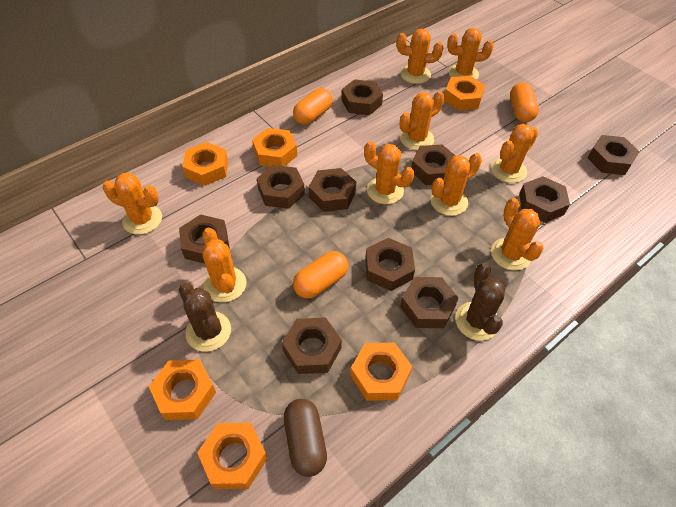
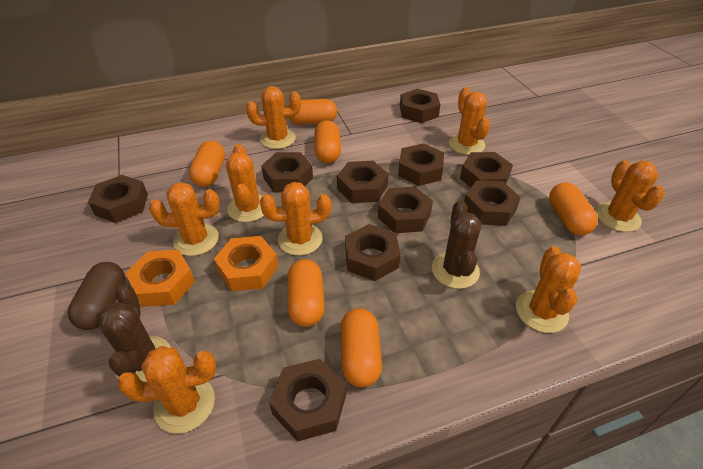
orange cactus: [103,173,162,235] [202,228,247,302] [364,141,414,204] [397,29,443,84] [400,91,445,150] [431,153,482,216] [447,28,494,80] [491,124,538,183] [491,198,544,271] = 9 -> [117,346,216,434] [149,182,220,256] [226,144,264,222] [246,86,301,149] [260,182,331,256] [449,87,490,155] [516,247,581,333] [596,160,665,232] = 8
orange capsule: [293,88,333,125] [293,251,348,299] [510,82,539,122] = 3 -> [189,141,225,187] [287,259,325,327] [288,99,337,125] [314,120,341,163] [340,308,382,387] [549,183,598,235] = 6
orange nut: [149,360,216,420] [182,142,228,186] [197,423,268,489] [252,128,297,167] [350,343,413,401] [444,76,485,111] = 6 -> [125,250,195,307] [214,236,278,291] = 2

